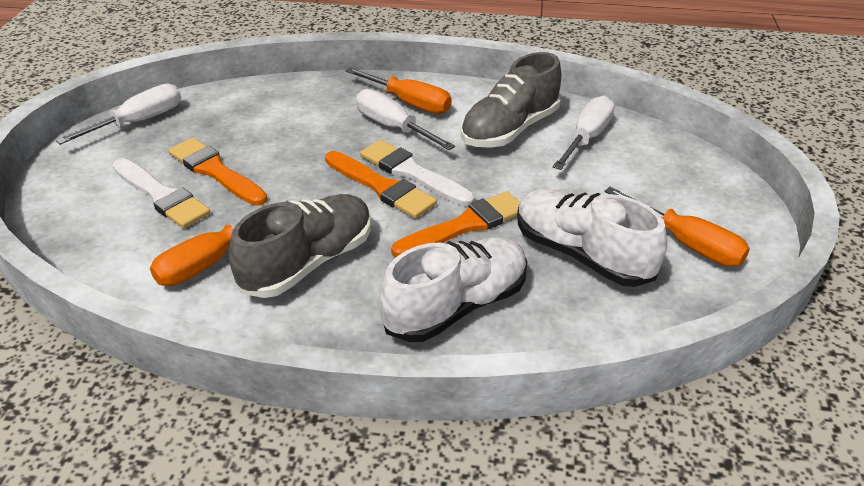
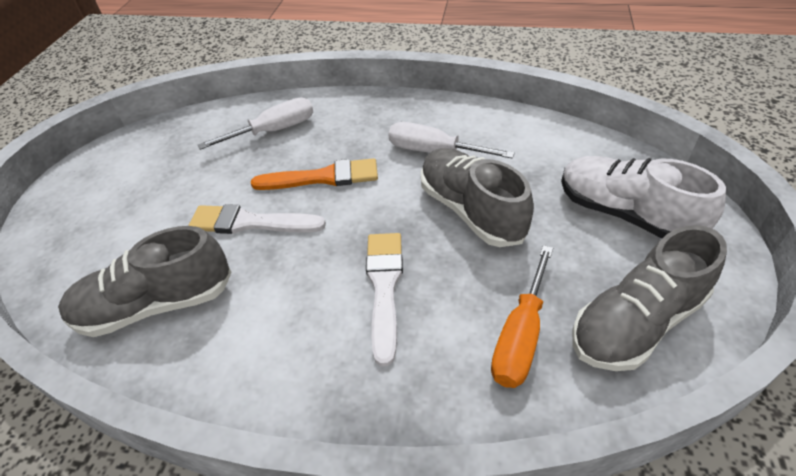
grey shoe: [229,194,371,298] [461,52,561,148] = 2 -> [58,226,232,337] [421,148,534,247] [572,225,727,371] = 3
orange brush: [168,138,267,206] [325,151,437,218] [391,191,520,257] = 3 -> [251,158,378,190] = 1
orange screwdriver: [150,201,289,286] [346,67,452,114] [604,187,750,266] = 3 -> [491,245,553,388] = 1
white screwdriver: [56,84,181,145] [356,89,455,150] [553,96,615,170] = 3 -> [198,97,313,150] [388,122,515,159] = 2
white shoe: [379,237,528,342] [517,189,667,287] = 2 -> [561,156,726,239] = 1

